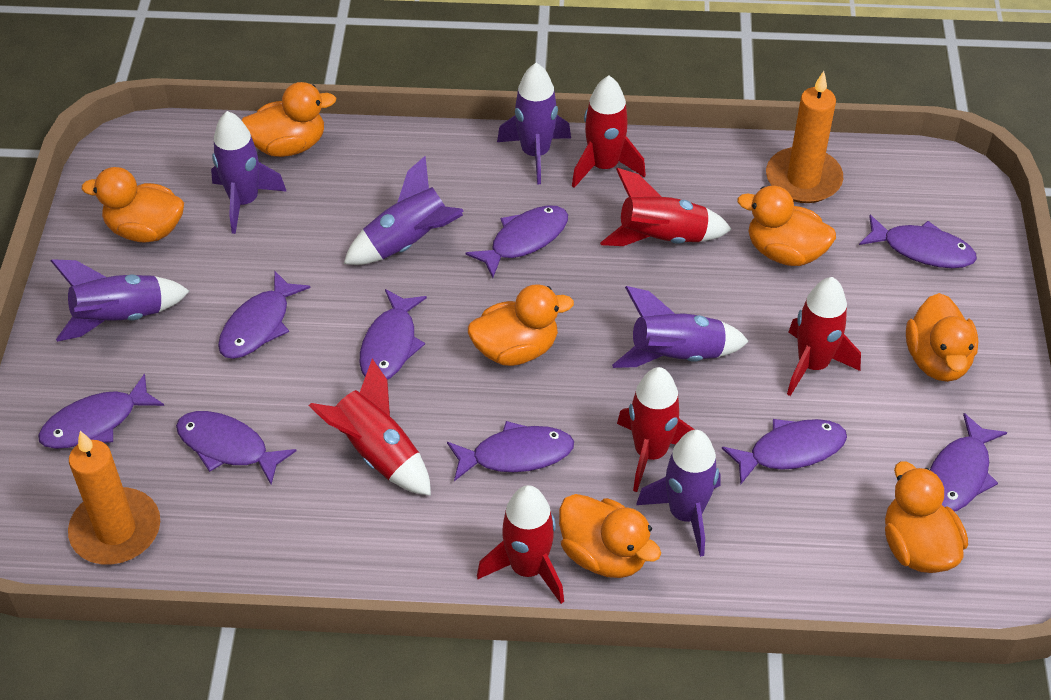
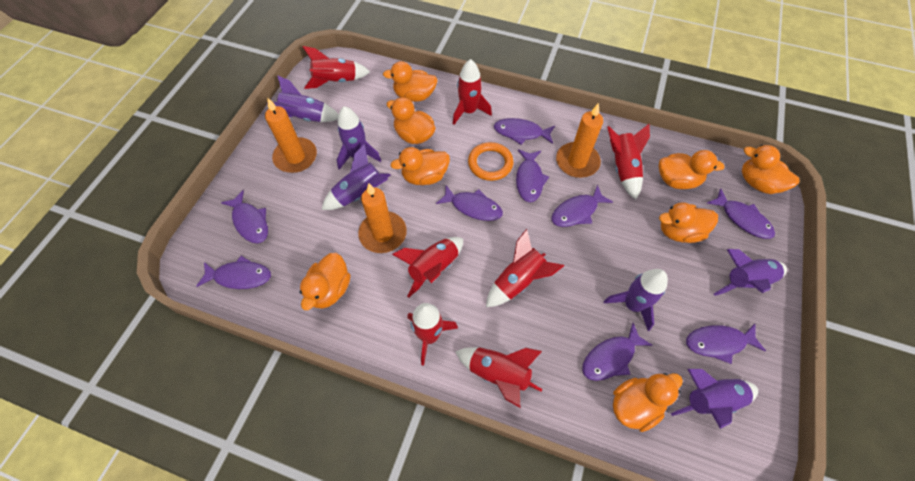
orange candle: [68,431,160,565] [766,71,843,203] = 2 -> [265,98,317,173] [358,183,407,253] [556,103,603,178] = 3
orange duck: [82,167,184,242] [242,82,336,157] [468,284,574,366] [559,494,661,578] [737,186,836,266] [885,461,968,573] [906,293,978,382] = 7 -> [300,253,350,310] [383,61,438,102] [387,97,436,144] [391,147,450,185] [613,373,683,432] [658,150,725,189] [659,202,718,243] [742,145,799,194] = 8
orange ring: none = 0 -> [468,142,513,181] = 1
red rocket: [309,359,431,496] [477,485,564,604] [572,76,646,188] [600,168,732,246] [617,367,695,492] [787,277,861,396] = 6 -> [303,46,370,89] [392,237,463,298] [408,303,458,366] [453,59,492,125] [455,347,542,408] [486,229,564,307] [607,124,650,200] = 7

